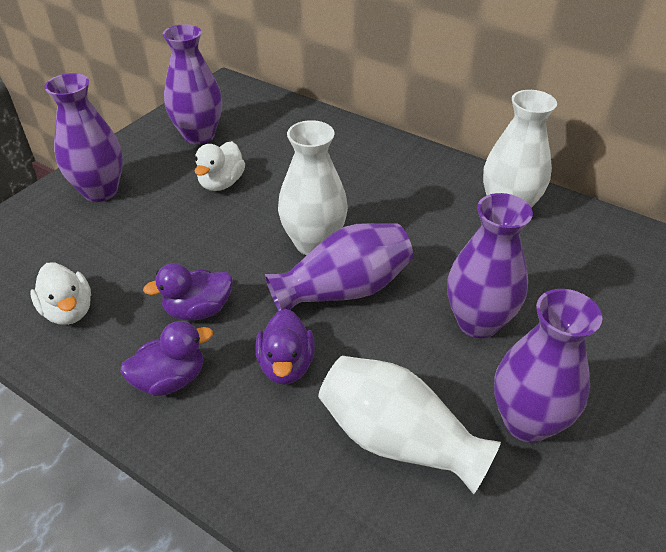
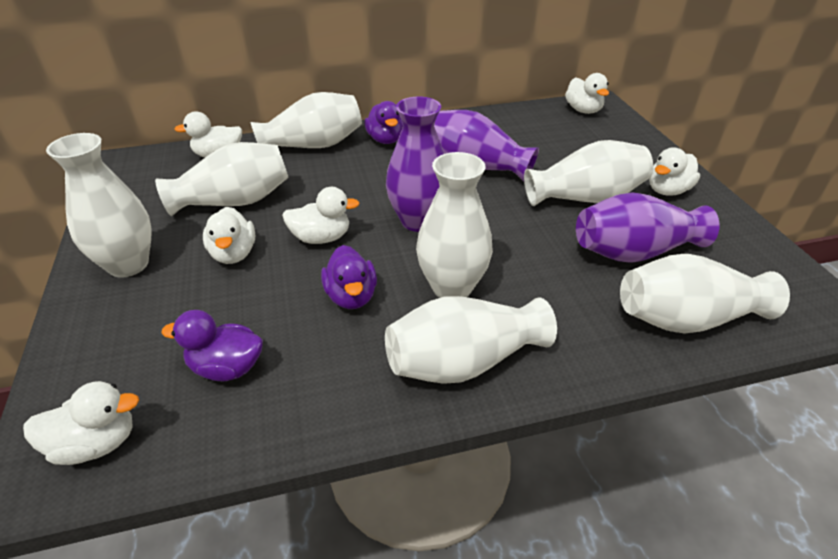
purple vase: [44,73,123,202] [163,24,222,144] [265,223,413,311] [447,193,533,338] [494,289,603,443] = 5 -> [386,97,445,232] [434,110,539,181] [576,192,719,263] = 3
white duck: [30,263,91,325] [195,141,245,191] = 2 -> [23,381,139,465] [175,111,242,157] [203,207,255,264] [282,187,360,244] [565,73,609,114] [649,147,700,196] = 6
white vase: [278,120,348,255] [318,356,501,494] [483,90,557,208] = 3 -> [46,133,152,278] [155,142,289,216] [250,92,362,148] [385,296,557,384] [416,152,493,298] [524,140,653,206] [620,254,790,334] = 7

